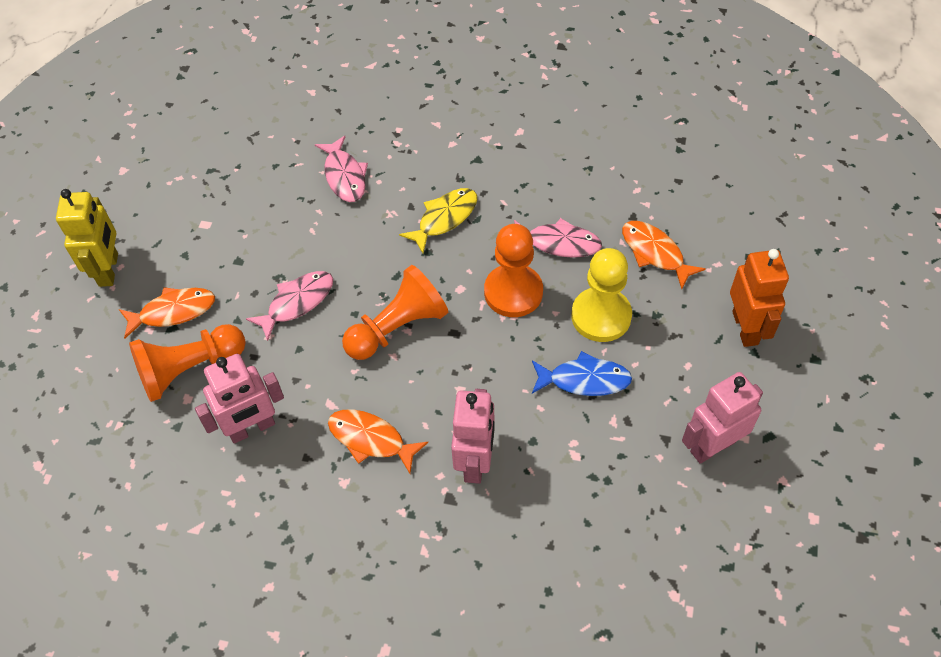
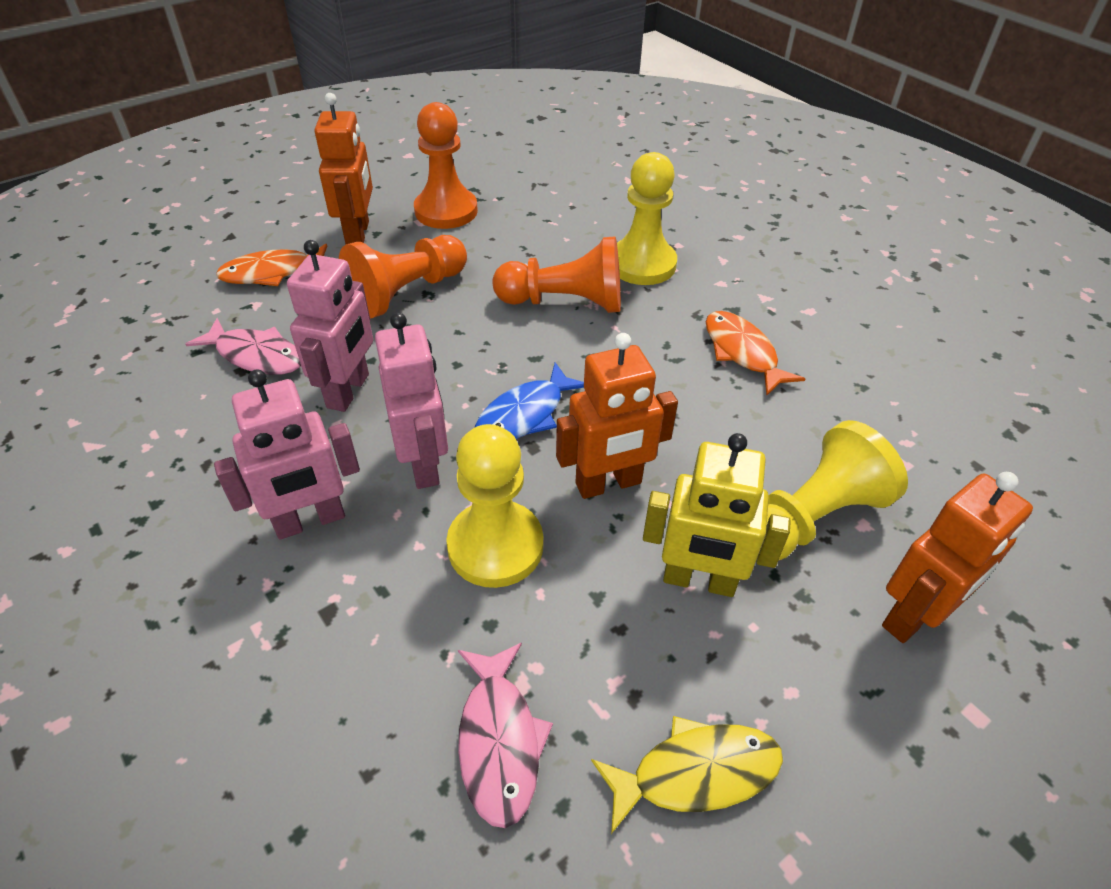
orange fish: [119,287,215,339] [328,409,428,474] [622,221,705,289] = 3 -> [216,244,327,286] [706,311,805,396] = 2
orange robot: [730,249,789,347] = 1 -> [315,93,373,244] [556,333,678,499] [882,472,1033,643] = 3
pink fish: [246,271,333,341] [315,136,368,202] [514,218,602,258] = 3 -> [186,318,301,375] [458,642,553,828] = 2
yellow pawn: [571,248,632,342] = 1 -> [446,424,543,588] [617,152,677,285] [767,420,908,560] = 3

